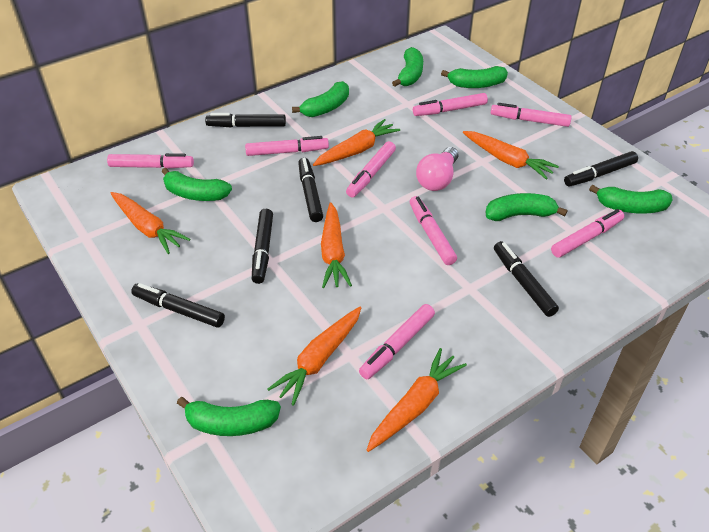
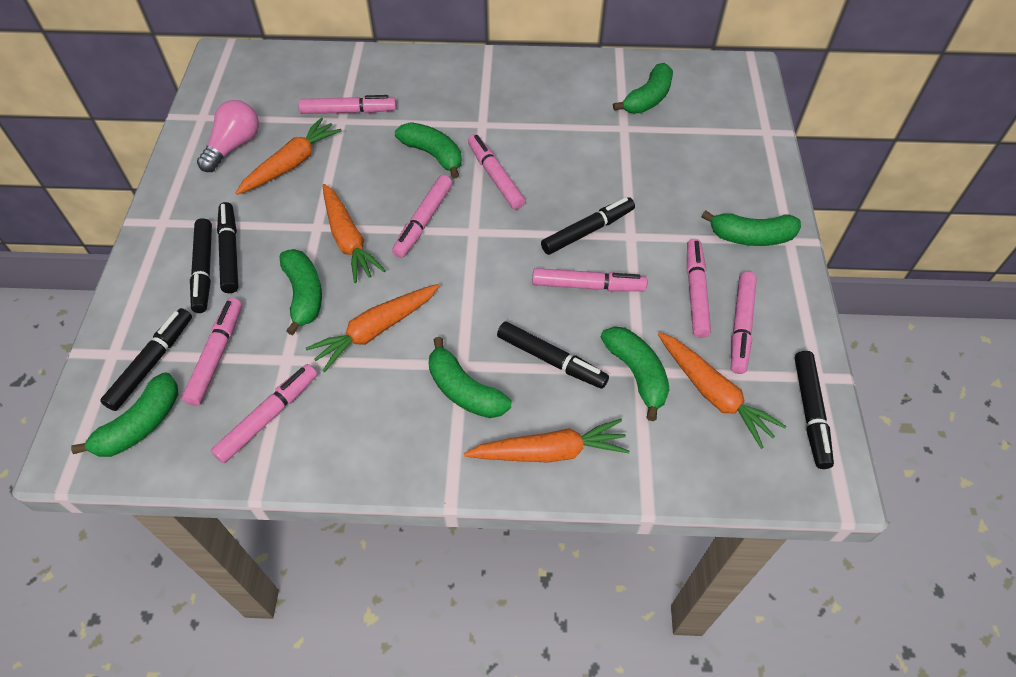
orange carrot: [110,192,190,254] [267,307,361,406] [313,119,400,166] [321,202,352,288] [367,348,467,452] [463,131,559,180] = 6 -> [236,118,342,195] [306,284,440,372] [322,184,386,283] [464,419,629,462] [658,332,786,449] = 5

